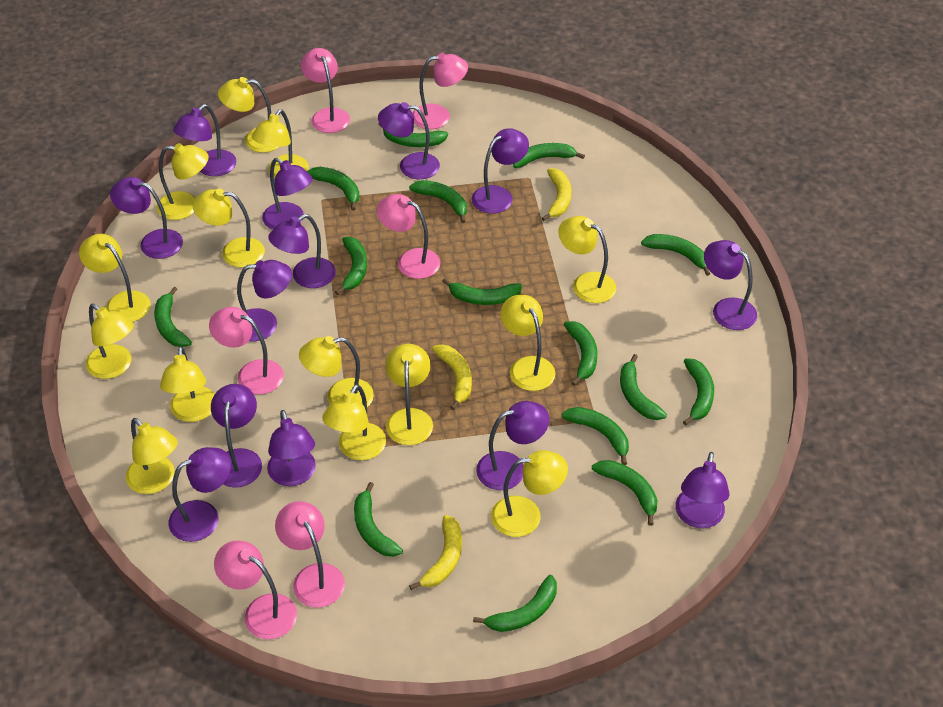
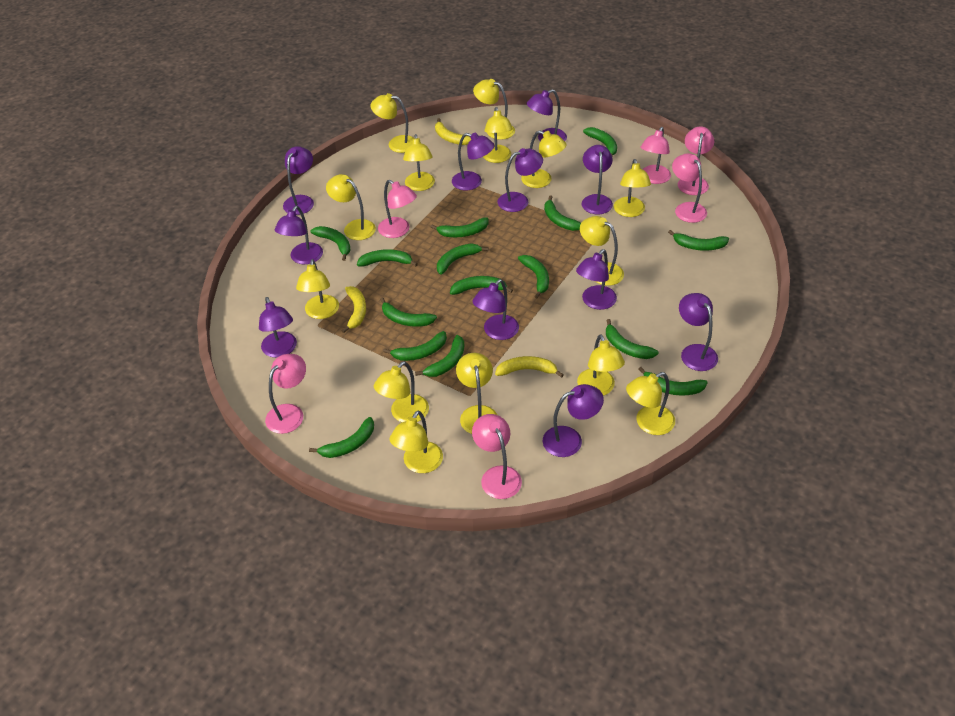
purple lamp: [110,177,183,259] [168,447,231,542] [173,104,236,176] [211,384,262,488] [237,260,292,341] [262,158,313,230] [267,410,316,486] [268,214,336,288] [378,102,440,179] [472,128,529,214] [476,401,549,490] [675,452,730,528] [704,240,757,330] = 13 -> [259,297,297,358] [275,206,323,264] [283,146,314,215] [452,133,495,190] [472,279,519,340] [498,148,543,212] [527,89,567,141] [543,384,604,457] [576,249,617,310] [582,145,613,214] [679,293,718,371] = 11

